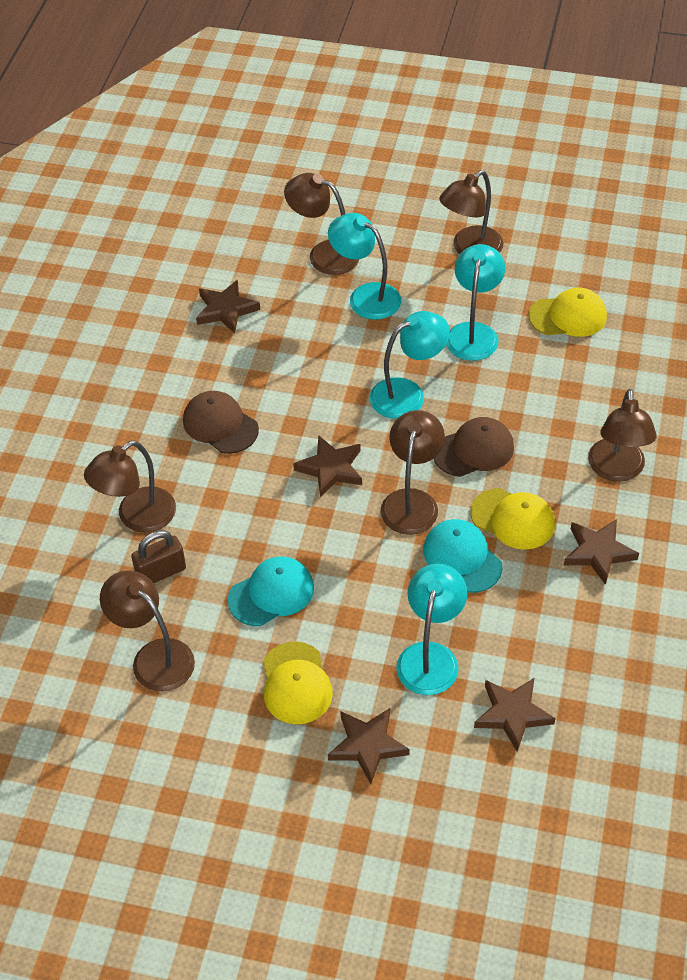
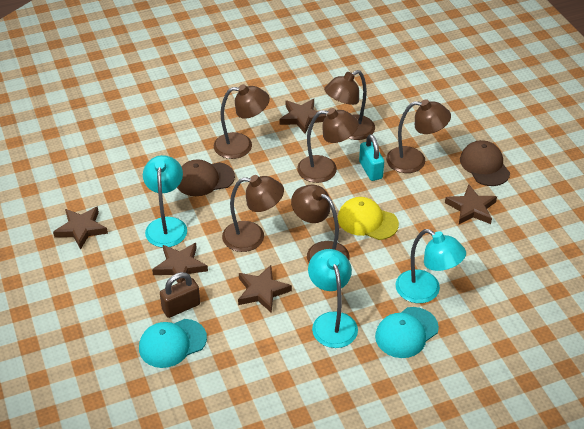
turquoise lamp: [328,213,401,320] [370,311,450,419] [396,564,467,695] [446,244,505,361] = 4 -> [143,155,187,247] [308,249,358,348] [396,229,466,303] = 3
turquoise padlock: none = 0 -> [359,134,384,181] = 1
yellow cap: [263,642,333,724] [470,488,555,550] [529,287,607,337] = 3 -> [338,197,399,240] = 1

